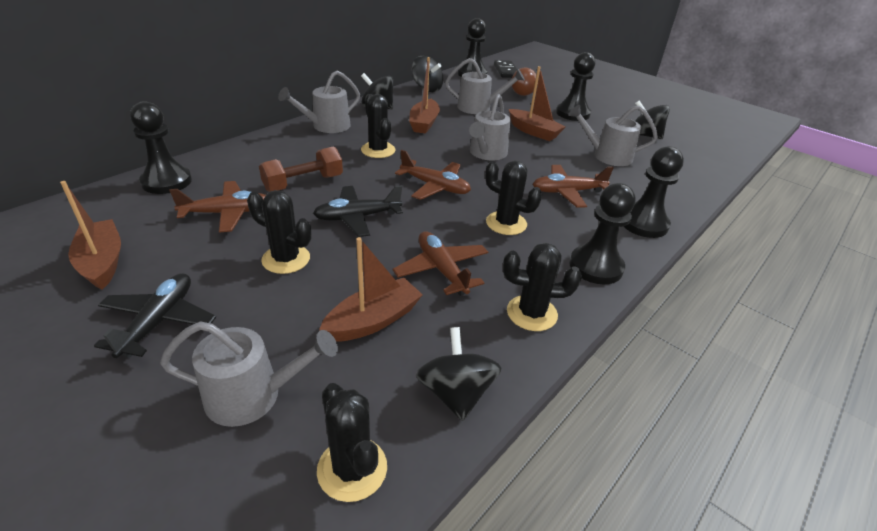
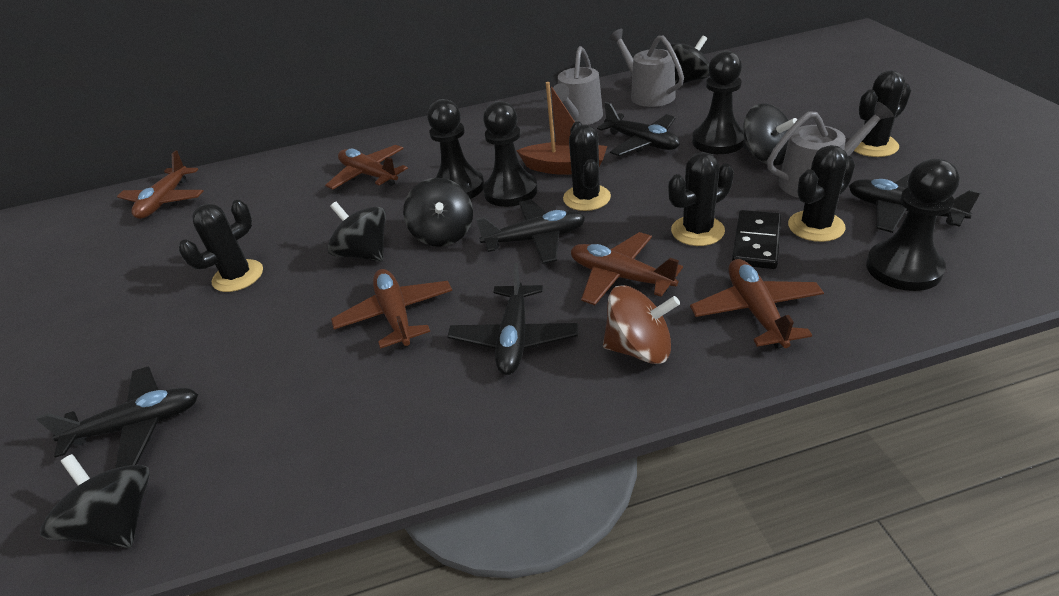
black pawn: [130,101,192,194] [458,18,487,77] [556,52,595,121] [569,183,636,284] [623,146,684,238] = 5 -> [427,99,484,199] [483,101,537,207] [692,51,744,154] [866,159,959,291] = 4
black plane: [94,273,216,358] [313,185,403,237] = 2 -> [36,366,198,468] [447,263,578,375] [476,199,585,264] [597,102,680,156] [849,174,981,233] = 5
black spinning top: [361,73,393,110] [412,56,443,92] [416,327,502,421] [635,101,670,139] = 4 -> [40,454,150,548] [327,202,386,262] [403,178,473,247] [667,35,709,85] [743,103,797,166] = 5
brown boat: [60,181,121,290] [319,237,423,342] [409,57,440,134] [509,66,566,141] = 4 -> [516,82,607,175] = 1
brown dumbbell: [259,147,343,192] = 1 -> none = 0
brown light bulb: [512,68,538,96] = 1 -> none = 0
brown plane: [169,181,266,233] [393,231,488,296] [395,150,471,200] [533,165,614,208] = 4 -> [117,150,204,219] [325,145,408,190] [331,269,452,349] [571,232,683,305] [690,259,824,348] = 5
brown spinning top: none = 0 -> [603,285,680,364] = 1
grey watering can: [160,321,338,427] [278,71,360,133] [445,58,525,114] [469,94,511,160] [568,105,658,166] = 5 -> [551,46,603,125] [609,29,684,107] [767,102,894,198] = 3

